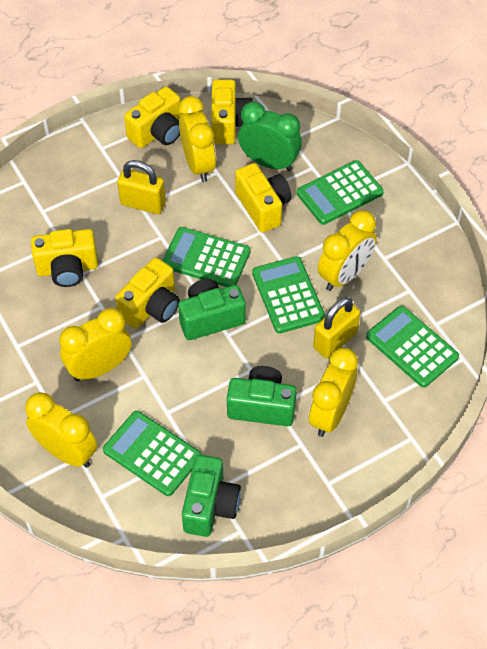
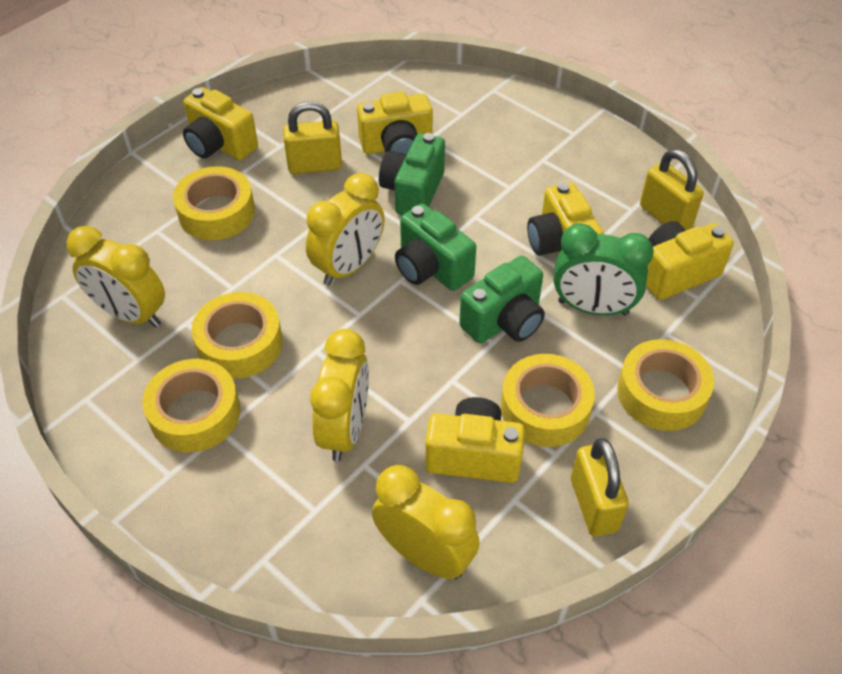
green calculator: [103,411,202,496] [162,227,251,287] [252,256,325,334] [297,160,384,225] [366,306,459,388] = 5 -> none = 0
yellow clock: [25,392,97,468] [59,308,132,381] [179,96,216,182] [309,348,358,437] [318,210,377,291] = 5 -> [66,226,165,328] [306,173,385,286] [310,329,369,462] [372,465,480,579] = 4
yellow padlock: [117,160,166,214] [313,297,360,358] = 2 -> [283,101,342,174] [571,438,629,537] [640,149,704,230] = 3
yellow tape: none = 0 -> [142,359,240,452] [173,166,255,240] [191,292,283,379] [501,354,595,447] [617,339,714,431] = 5

